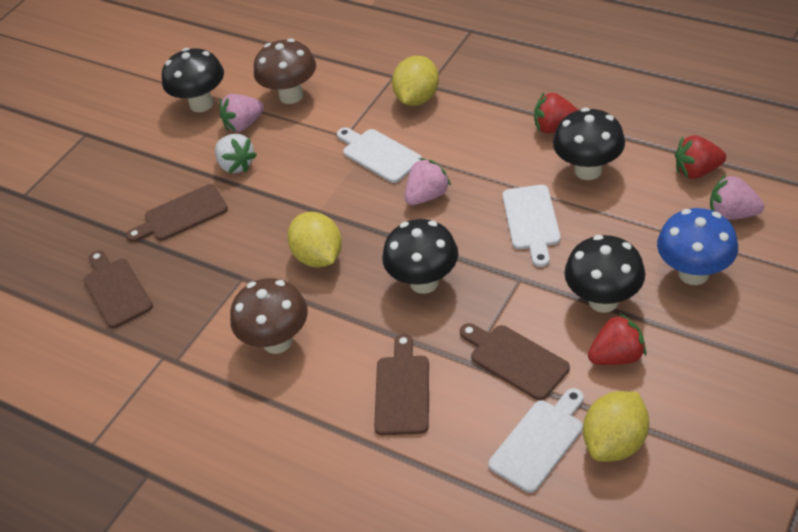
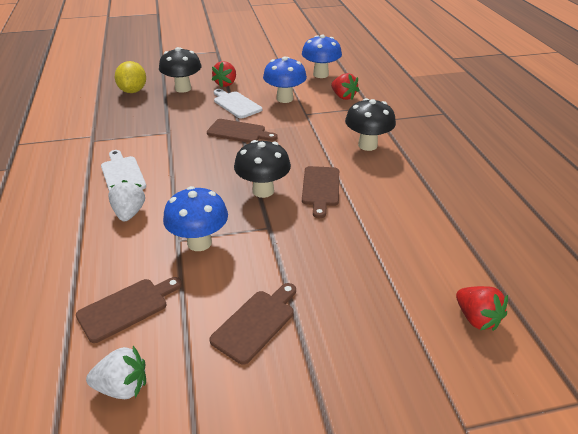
black mushroom: [162,48,224,112] [382,219,458,294] [553,108,625,180] [564,235,645,313] = 4 -> [159,47,202,93] [234,140,291,198] [345,98,396,151] = 3
blue mushroom: [657,208,738,285] = 1 -> [163,186,228,251] [263,56,307,103] [302,34,342,78] = 3
brown mushroom: [230,278,308,354] [254,38,316,104] = 2 -> none = 0
pink strawberry: [219,94,264,132] [405,158,451,205] [710,174,764,220] = 3 -> none = 0
white cutting board: [337,128,422,183] [488,388,584,493] [502,185,560,267] = 3 -> [101,150,146,191] [214,89,262,119] = 2
white strawberry: [215,134,257,173] = 1 -> [86,346,146,399] [108,180,145,221] = 2
yellow lemon: [287,212,342,268] [392,56,439,106] [583,391,649,461] = 3 -> [115,61,146,93] = 1

